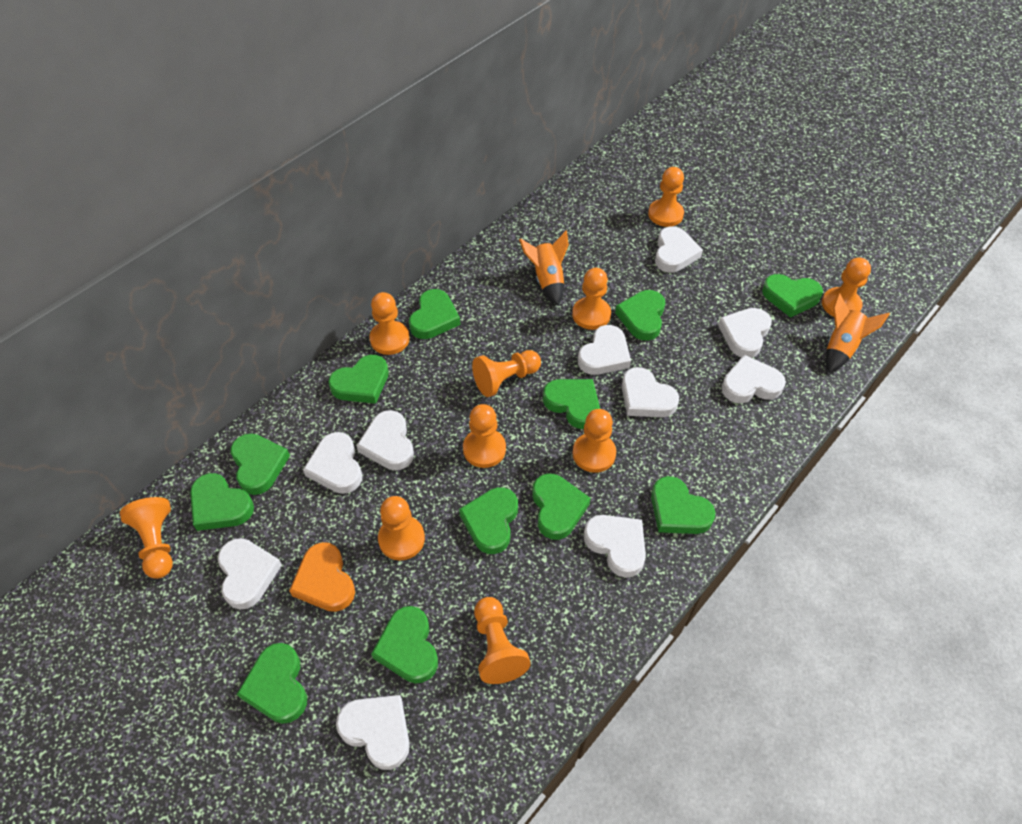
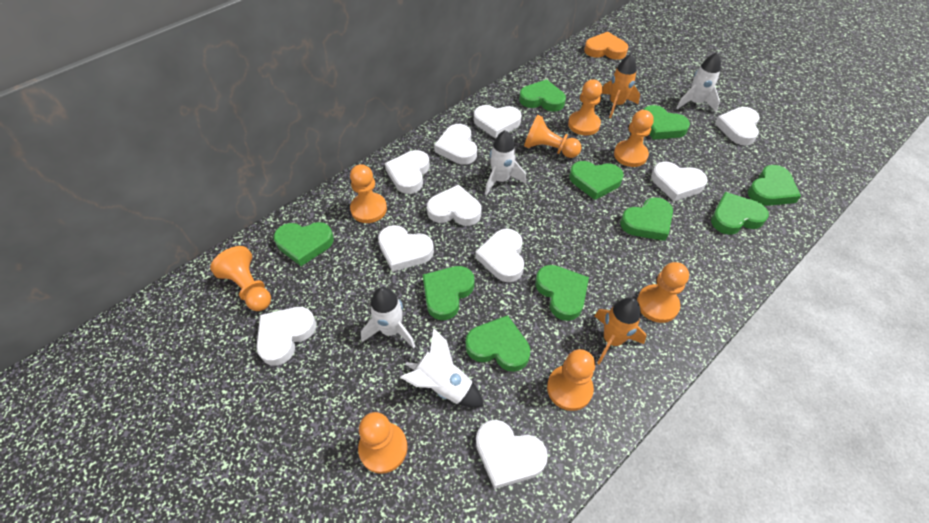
green heart: [190,473,254,531] [230,433,290,495] [237,643,307,724] [328,355,389,404] [371,606,438,683] [409,289,460,339] [459,487,518,554] [532,473,591,540] [543,379,600,429] [615,290,665,341] [651,476,715,534] [762,274,823,318] = 12 -> [274,222,334,266] [423,266,475,320] [465,315,530,372] [519,79,566,112] [535,265,589,321] [569,161,624,200] [620,197,673,241] [643,105,690,140] [711,192,769,235] [748,165,801,206] = 10
orange pawn: [120,497,173,579] [369,292,410,355] [378,496,425,560] [463,404,506,468] [472,350,541,397] [474,597,531,684] [572,268,611,330] [572,409,616,473] [648,167,684,227] [822,258,871,317] = 10 -> [210,246,271,311] [350,164,387,223] [358,412,408,474] [524,115,581,158] [547,349,595,411] [568,79,602,135] [614,110,654,167] [637,262,689,323] = 8
white rocket: none = 0 -> [361,287,416,348] [400,328,484,407] [485,130,526,195] [676,52,721,112] = 4

